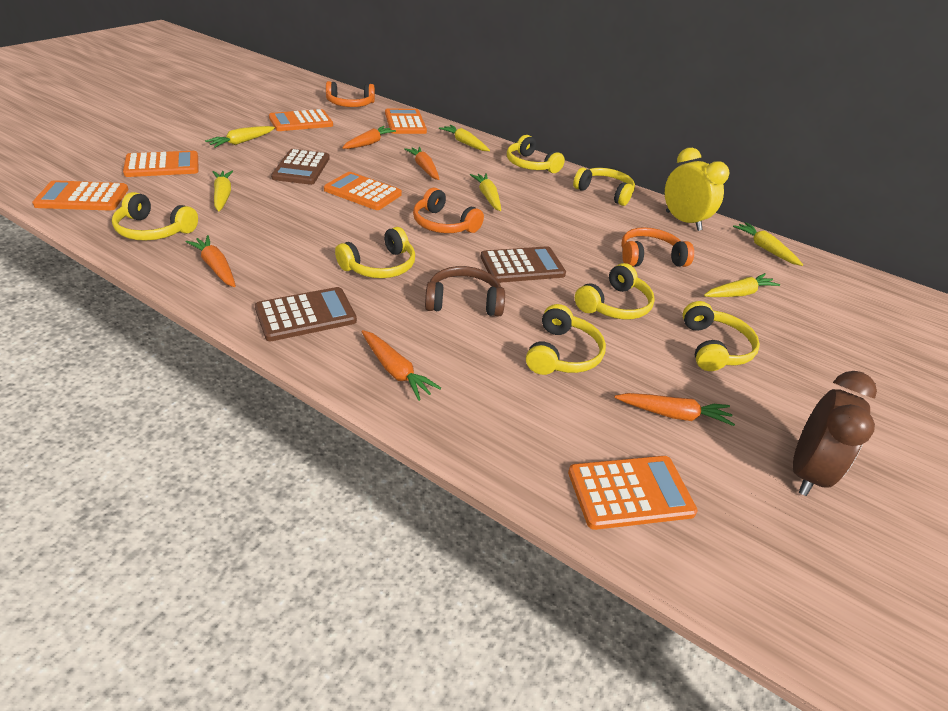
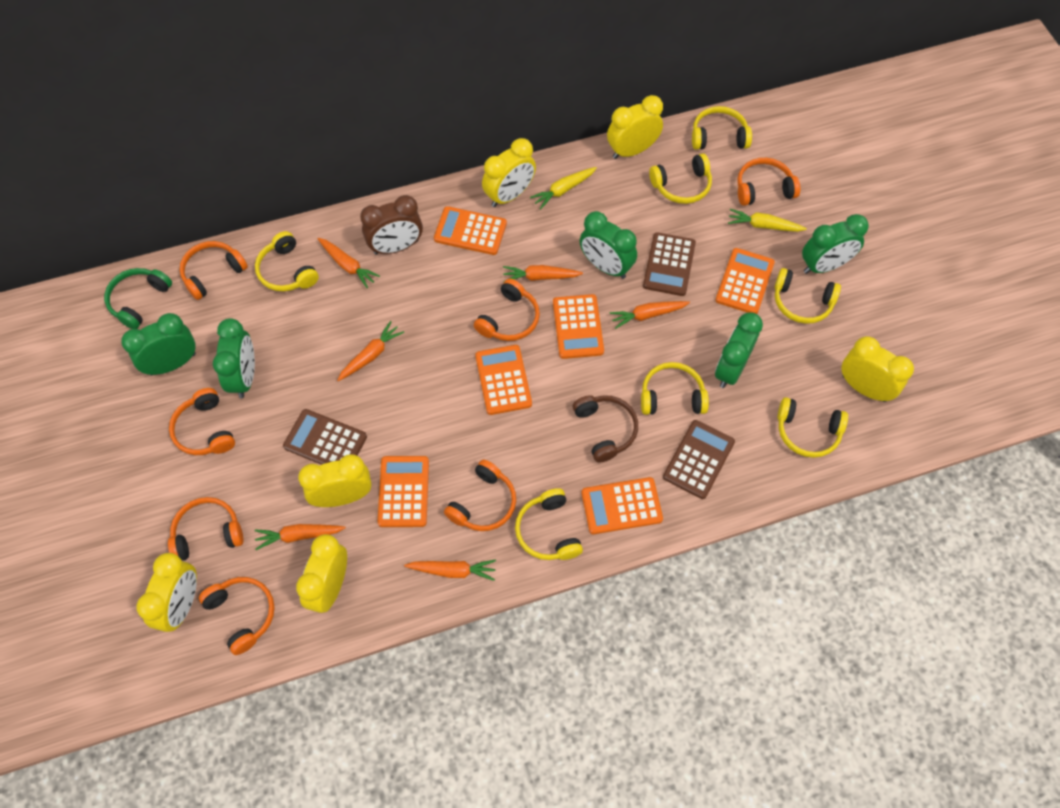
green clock: none = 0 -> [121,313,196,375] [213,318,255,398] [580,211,637,279] [715,313,763,388] [802,214,869,274] = 5
green headphones: none = 0 -> [104,268,172,329] = 1
orange carrot: [185,235,236,287] [342,126,396,149] [361,330,441,401] [404,147,440,180] [614,393,735,426] = 5 -> [254,524,346,550] [318,238,380,288] [337,321,404,381] [404,559,496,581] [503,265,583,282] [610,301,690,329] = 6
orange headphones: [326,81,375,107] [413,188,484,233] [621,227,694,267] = 3 -> [168,497,244,560] [169,388,235,455] [180,241,248,300] [199,577,275,655] [444,460,516,531] [474,279,540,341] [737,158,800,206] = 7
yellow carrot: [205,126,275,148] [213,171,233,212] [439,125,490,151] [470,173,501,211] [704,273,780,297] [733,222,803,266] = 6 -> [530,167,597,210] [728,209,807,232] = 2
yellow clock: [665,148,729,231] = 1 -> [136,553,197,632] [296,534,347,613] [298,454,372,507] [482,138,536,207] [607,95,663,159] [842,336,914,402] = 6

